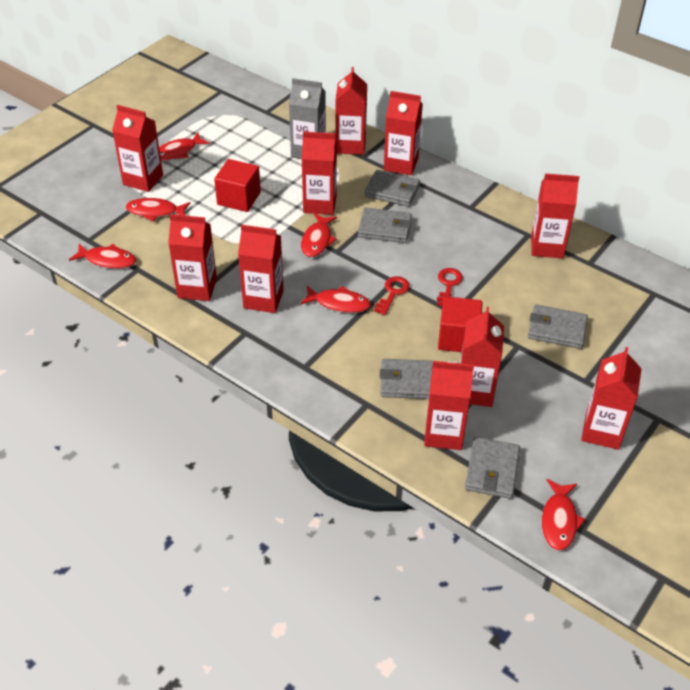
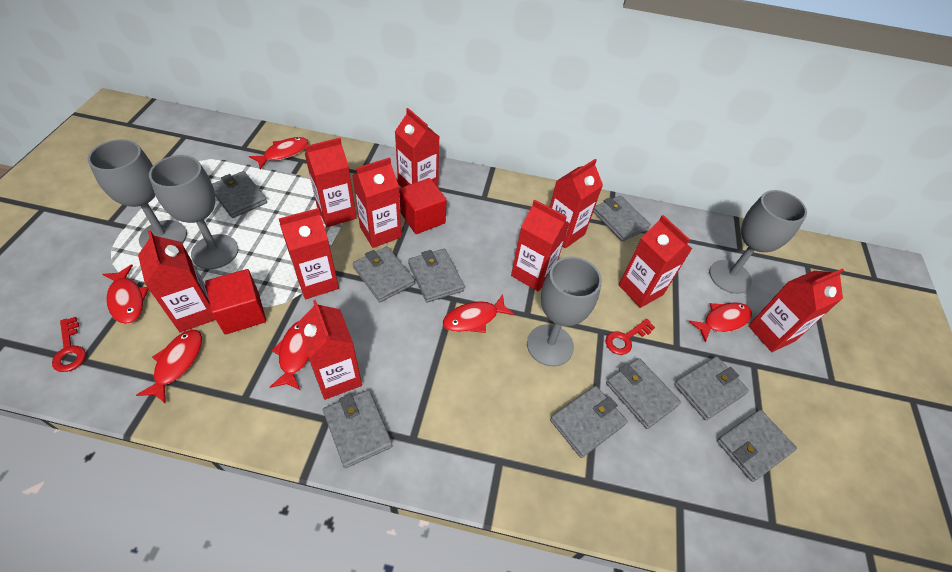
grey carton: [289,78,326,159] = 1 -> none = 0
grey goblet: none = 0 -> [88,139,187,248] [149,155,238,269] [527,257,602,366] [709,190,807,294] = 4
grey wallet: [358,207,412,243] [365,170,420,207] [380,359,433,399] [465,437,520,499] [528,304,588,349] = 5 -> [212,171,267,218] [323,390,393,468] [353,246,415,302] [408,249,465,302] [550,386,628,458] [593,195,651,241] [606,358,681,429] [674,356,749,420] [717,410,797,482] = 9

